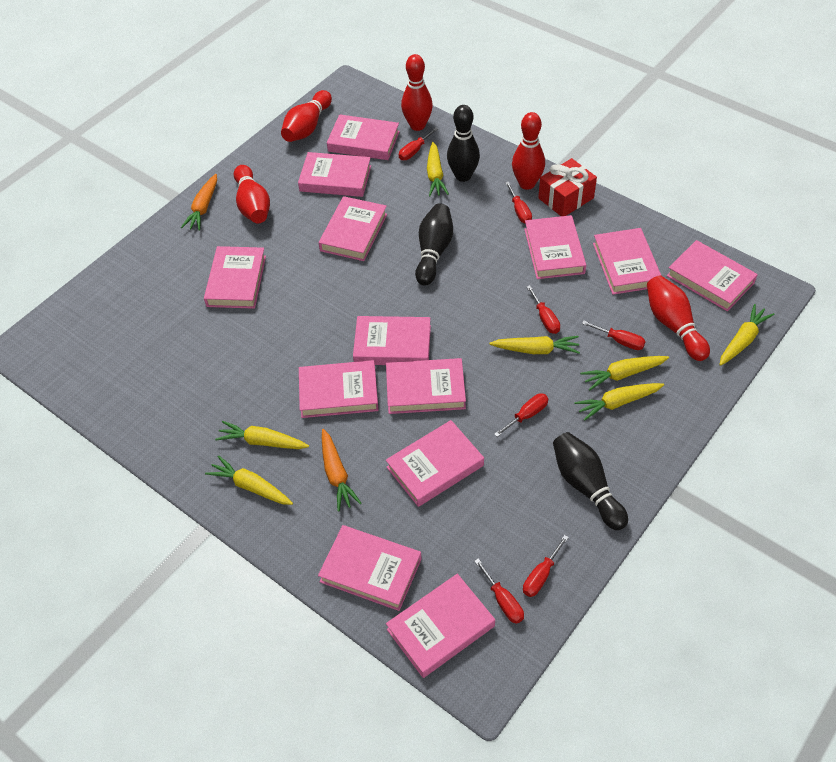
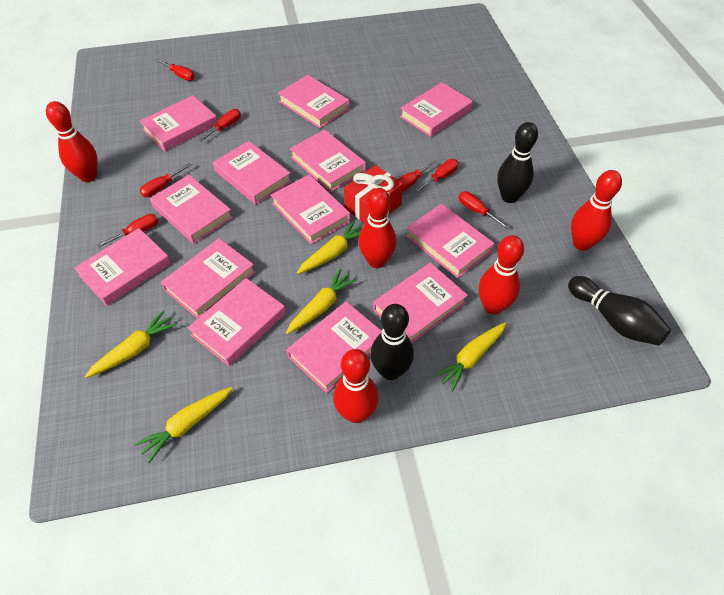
orange carrot: [181,174,217,230] [322,429,362,511] = 2 -> none = 0
yellow carrot: [205,455,293,505] [215,421,309,449] [427,142,449,196] [489,336,580,354] [574,383,664,421] [580,356,669,391] [719,304,774,366] = 7 -> [85,310,177,378] [134,387,233,463] [286,268,358,334] [297,220,362,274] [433,323,506,392] = 5

